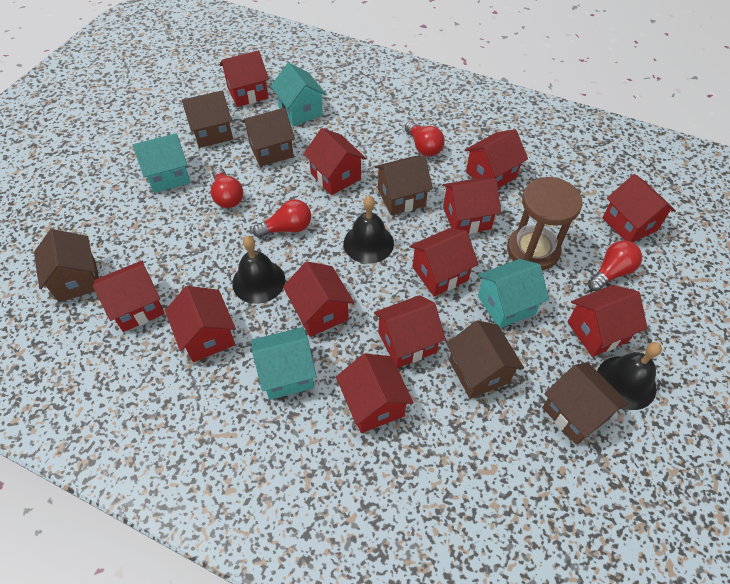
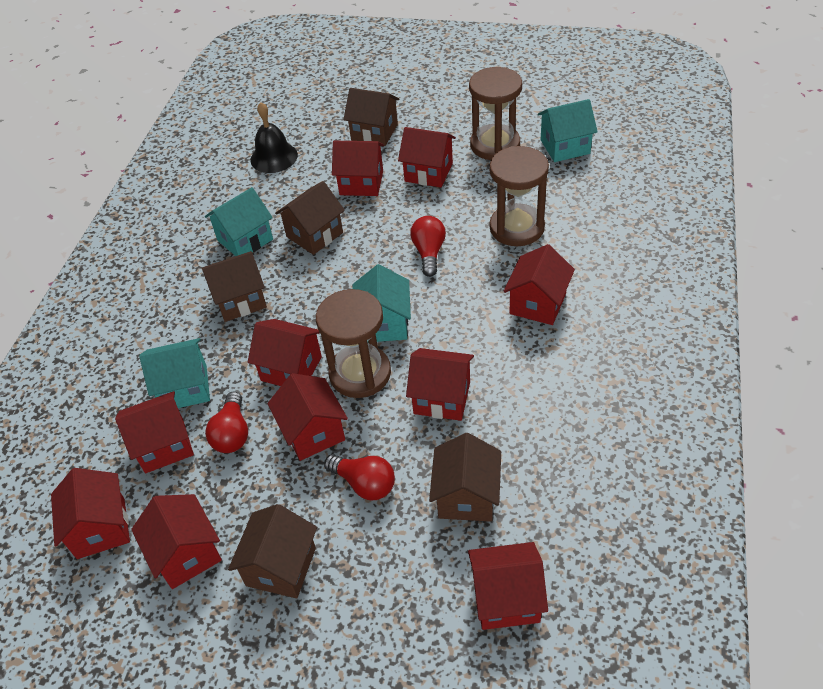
black bell: [232,236,285,304] [344,196,394,264] [597,342,662,410] = 3 -> [250,102,298,173] = 1
brown hourglass: [507,177,583,270] = 1 -> [316,289,391,398] [469,67,522,160] [489,146,549,246] = 3
brown house: [34,229,99,303] [182,91,233,148] [242,108,295,167] [374,156,433,215] [446,320,524,399] [542,362,629,445] = 6 -> [202,251,267,322] [228,504,317,598] [275,181,345,255] [343,88,400,146] [429,433,501,522] = 5
red house: [93,260,165,332] [165,286,236,362] [220,50,269,107] [283,262,354,337] [303,128,366,195] [336,353,414,433] [374,295,446,368] [409,228,479,296] [442,177,501,234] [465,129,528,188] [568,285,647,357] [603,174,676,242] = 12 -> [51,468,130,559] [115,391,194,473] [131,494,222,589] [248,319,322,386] [268,373,348,461] [332,141,384,196] [398,127,456,187] [406,348,474,421] [468,542,548,630] [504,244,575,325] = 10
red light bulb: [211,167,243,208] [252,199,311,238] [405,121,445,157] [588,240,642,291] = 4 -> [205,392,248,453] [324,454,395,500] [410,216,446,277] = 3

